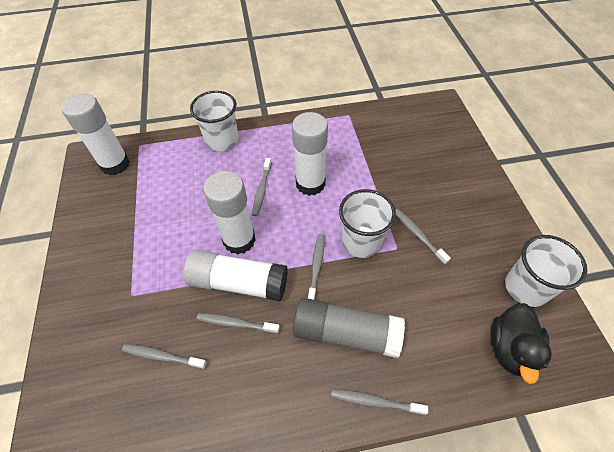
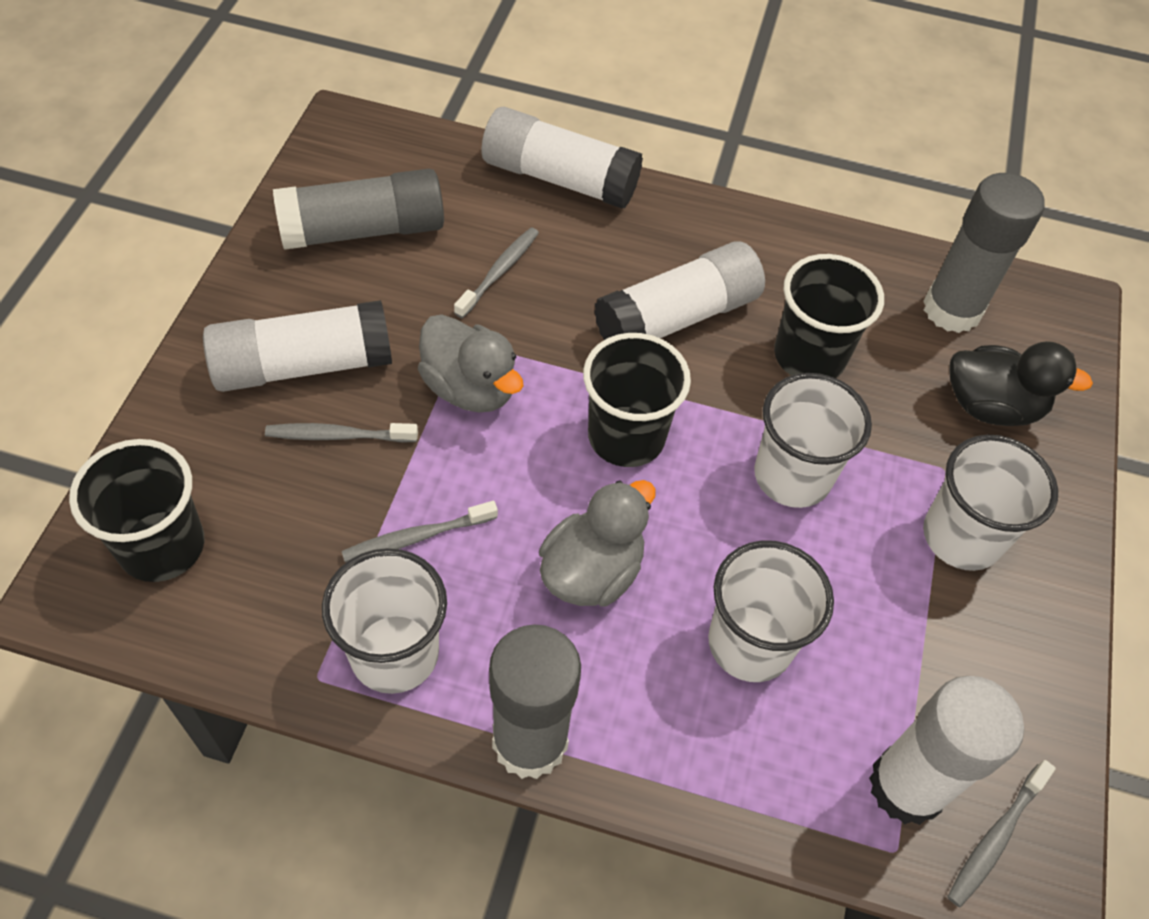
black cup: none = 0 -> [69,439,204,582] [583,333,691,467] [774,254,884,378] = 3
grey duck: none = 0 -> [418,314,523,413] [539,480,656,607] = 2
grey glue stick: [293,298,405,358] = 1 -> [273,169,444,250] [489,624,581,779] [923,173,1045,333] = 3
grey toothbrush: [122,344,207,369] [196,313,280,334] [252,158,271,216] [308,234,325,300] [331,389,428,415] [395,209,451,265] = 6 -> [265,423,418,443] [342,501,498,562] [454,227,539,319] [947,760,1056,907] = 4
white cup: [190,91,238,151] [339,189,396,258] [505,235,587,307] = 3 -> [322,548,447,694] [708,540,834,682] [754,373,872,508] [923,435,1058,571] = 4

